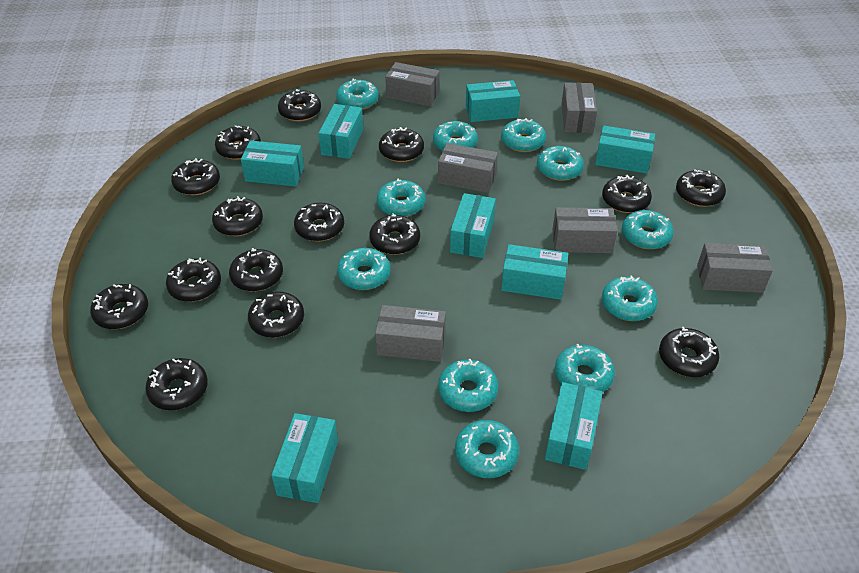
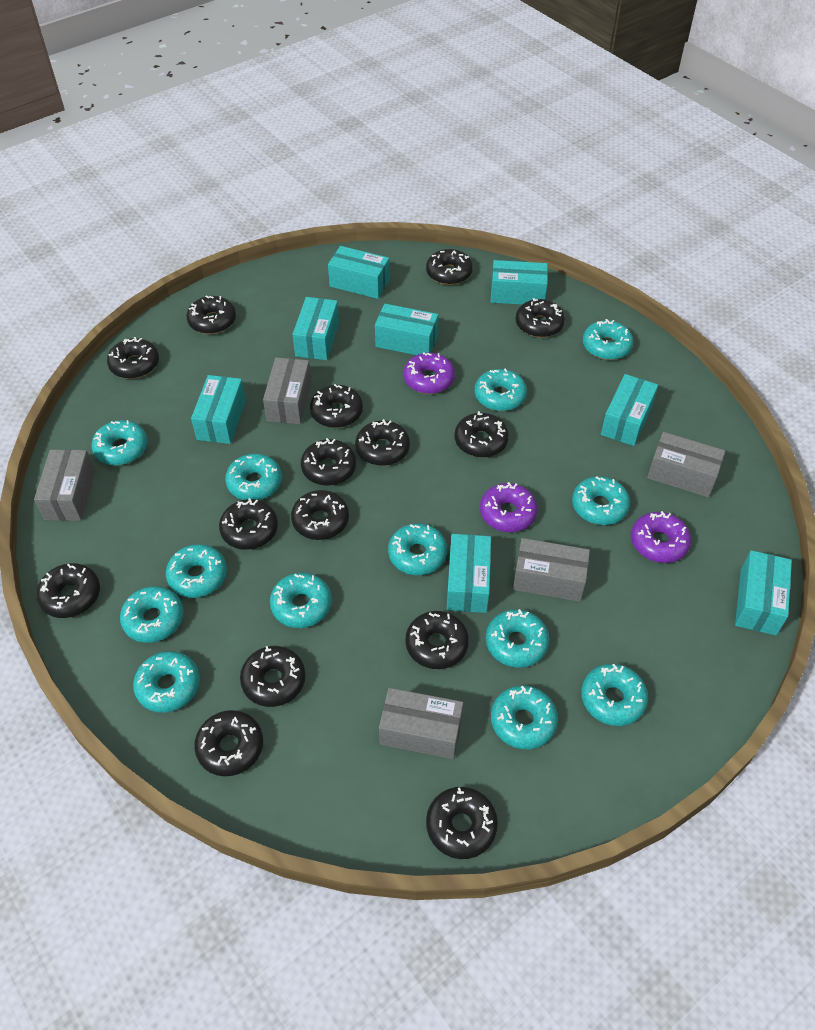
grey box: [375,305,446,362] [385,62,440,107] [438,143,498,193] [552,207,618,253] [561,82,597,133] [697,243,773,293] = 6 -> [34,449,95,521] [263,357,311,424] [379,688,463,759] [513,538,590,602] [647,432,725,497] = 5
purple donut: none = 0 -> [404,352,455,394] [480,482,538,532] [631,511,691,563] = 3
turquoise donut: [336,79,379,110] [337,248,390,290] [377,178,425,217] [433,121,478,151] [438,359,498,412] [455,420,519,478] [501,118,546,152] [537,146,584,181] [555,344,615,392] [602,275,658,321] [622,210,674,249] = 11 -> [91,420,148,465] [120,586,184,643] [133,651,200,713] [166,544,227,598] [225,454,282,500] [270,572,332,628] [388,523,447,575] [475,368,527,411] [486,609,549,668] [491,685,558,749] [572,476,630,525] [581,664,648,726] [583,319,634,360] = 13

